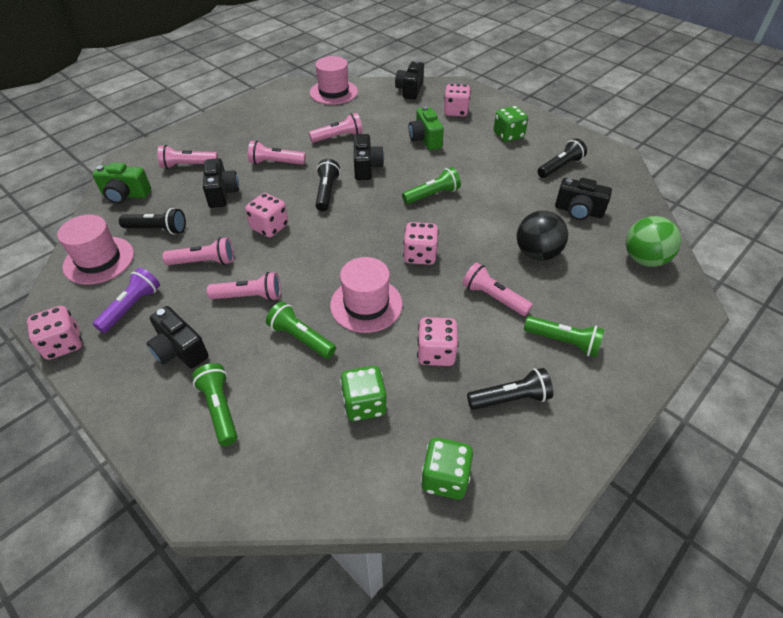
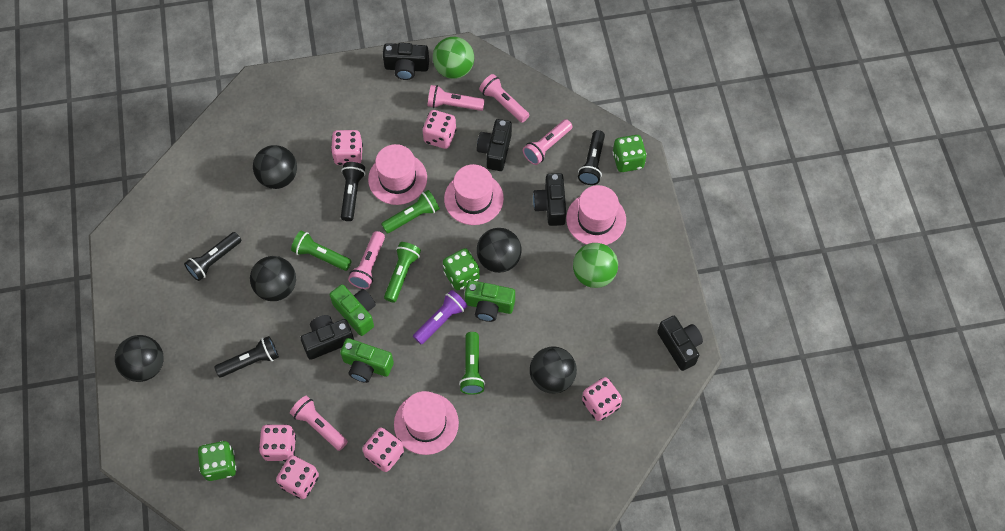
black ball: [517,210,568,261] = 1 -> [115,335,163,382] [250,256,296,301] [253,145,297,189] [477,228,522,273] [530,346,577,394] = 5
green ball: [626,216,681,267] = 1 -> [433,37,474,79] [573,243,618,288] = 2
green camera: [92,162,151,204] [408,106,444,150] = 2 -> [329,284,376,336] [340,338,394,383] [465,280,515,322] = 3
pink dice: [27,306,82,360] [245,193,288,237] [403,222,439,265] [417,317,459,366] [444,84,471,117] = 5 -> [259,424,296,462] [276,456,319,499] [331,130,363,165] [362,428,404,472] [422,110,456,149] [582,377,622,421] = 6
pink flashlight: [157,145,218,169] [162,237,234,265] [207,272,281,301] [248,141,306,165] [309,113,363,143] [462,262,533,316] = 6 -> [290,396,348,451] [348,231,385,289] [428,85,485,111] [479,74,529,123] [523,119,572,165] = 5
pink hat: [57,215,134,285] [310,56,358,105] [330,257,403,333] = 3 -> [368,144,427,205] [394,391,459,455] [444,164,504,225] [566,185,626,245] = 4

